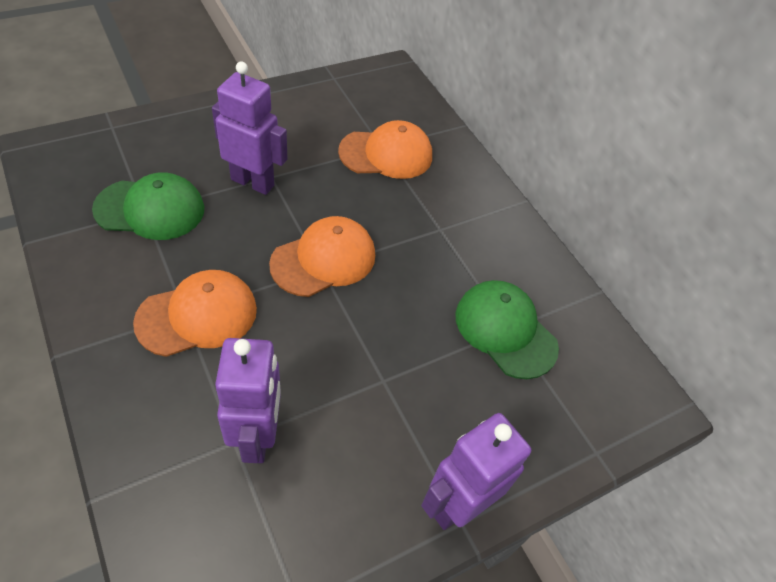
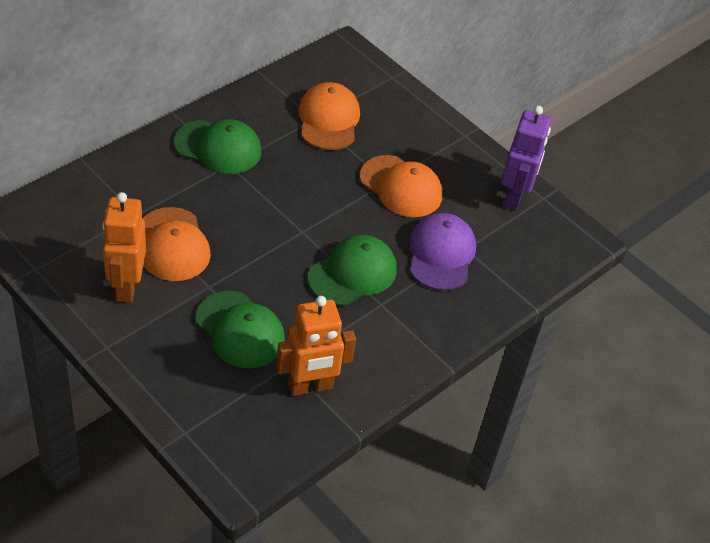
green cap: [92,172,204,240] [455,280,559,379] = 2 -> [174,119,261,174] [196,291,285,368] [308,235,397,306] = 3
orange robot: none = 0 -> [103,192,146,303] [276,296,356,396] = 2
purple cap: none = 0 -> [409,213,476,291] = 1
purple robot: [212,61,287,195] [215,338,281,463] [421,413,531,530] = 3 -> [501,106,551,211] = 1

